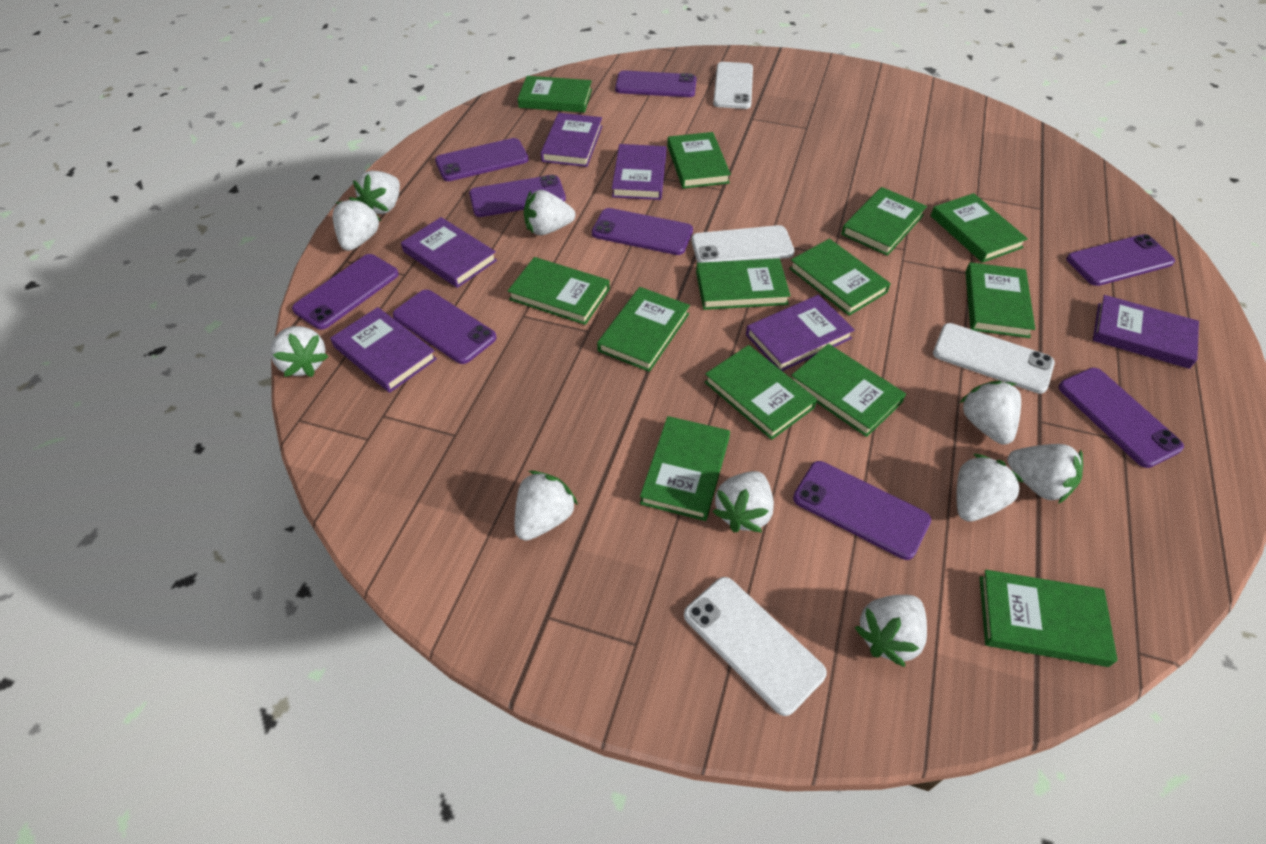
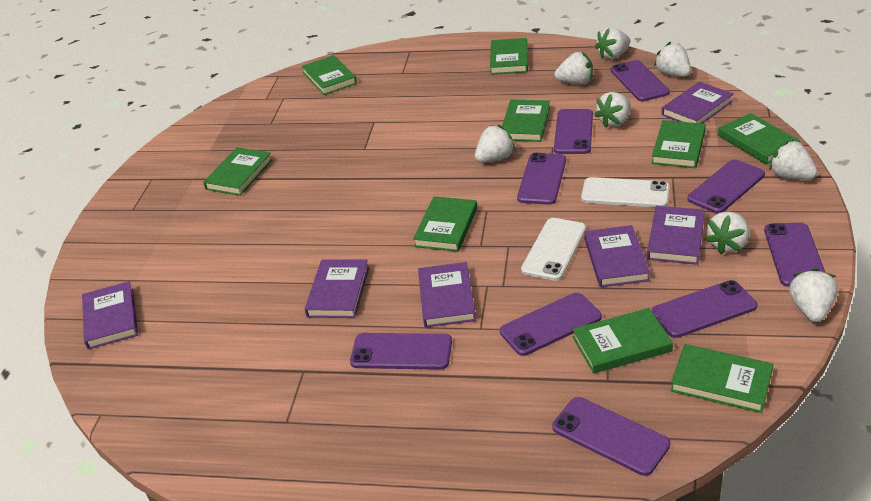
green book: [508,257,610,325] [517,76,592,113] [597,287,690,372] [640,416,730,521] [667,132,731,189] [696,258,790,310] [705,345,817,440] [789,239,891,316] [791,344,906,437] [841,187,927,256] [930,193,1028,263] [965,262,1035,338] [980,570,1118,667] = 13 -> [203,147,273,196] [301,55,357,95] [413,196,477,252] [490,38,528,74] [502,100,550,142] [572,308,673,374] [651,120,706,168] [671,344,773,413] [718,113,800,164] = 9
white phone: [684,577,827,716] [691,225,794,263] [713,62,753,109] [933,323,1055,394] = 4 -> [521,218,586,281] [581,177,670,207] = 2
white strawberry: [271,326,329,377] [333,197,381,251] [353,171,400,214] [515,471,578,541] [524,190,575,235] [712,471,774,533] [854,595,927,667] [957,454,1023,522] [960,380,1021,445] [1007,444,1083,504] = 10 -> [475,125,516,163] [555,52,593,84] [594,92,631,128] [595,27,631,60] [654,42,691,77] [705,211,749,254] [769,140,817,180] [789,268,838,322] = 8

